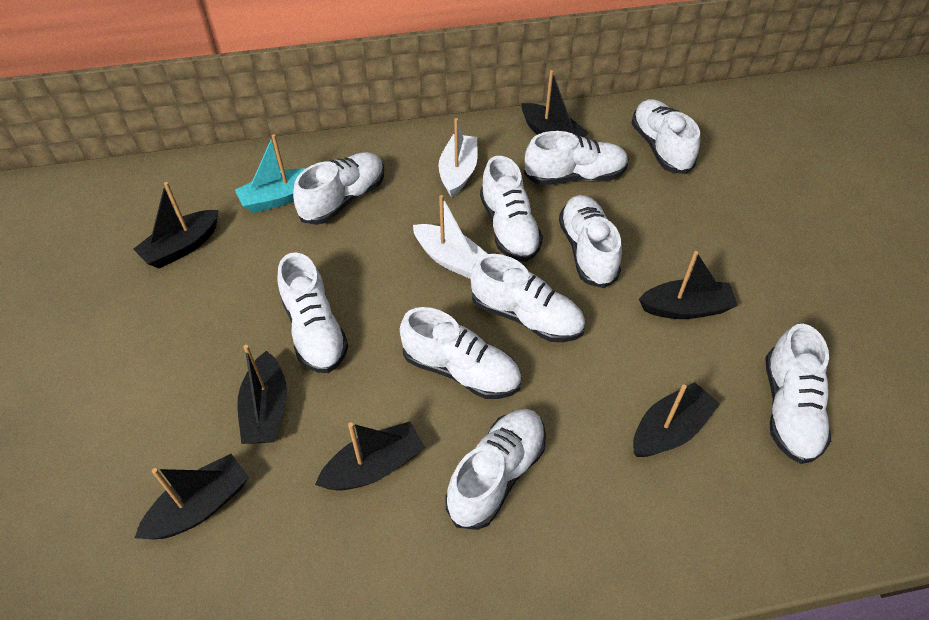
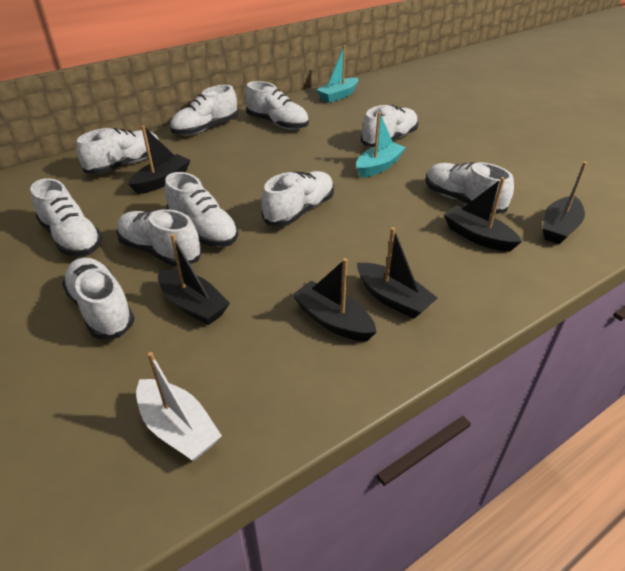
black boat: [133,182,219,268] [135,454,249,539] [237,345,287,444] [315,421,425,491] [521,70,589,137] [633,382,720,457] [639,251,738,319] = 7 -> [128,125,191,194] [158,234,230,325] [292,258,376,342] [357,227,437,319] [444,177,522,252] [542,161,587,244] = 6
turquoise boat: [235,134,306,213] = 1 -> [317,45,358,103] [356,112,406,178] = 2
white boat: [413,195,487,279] [438,118,478,197] = 2 -> [136,352,222,461] = 1

